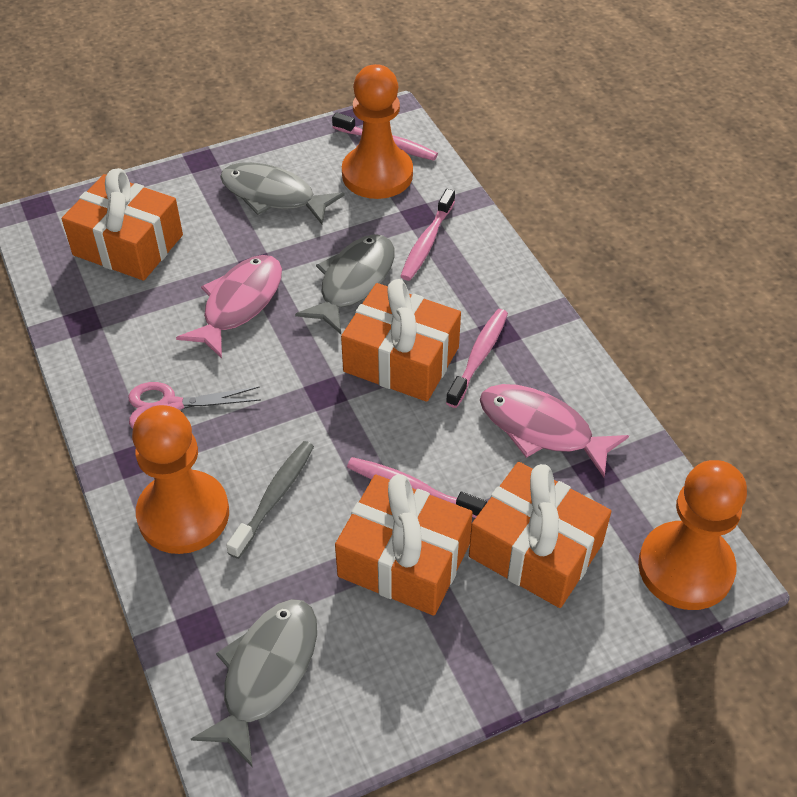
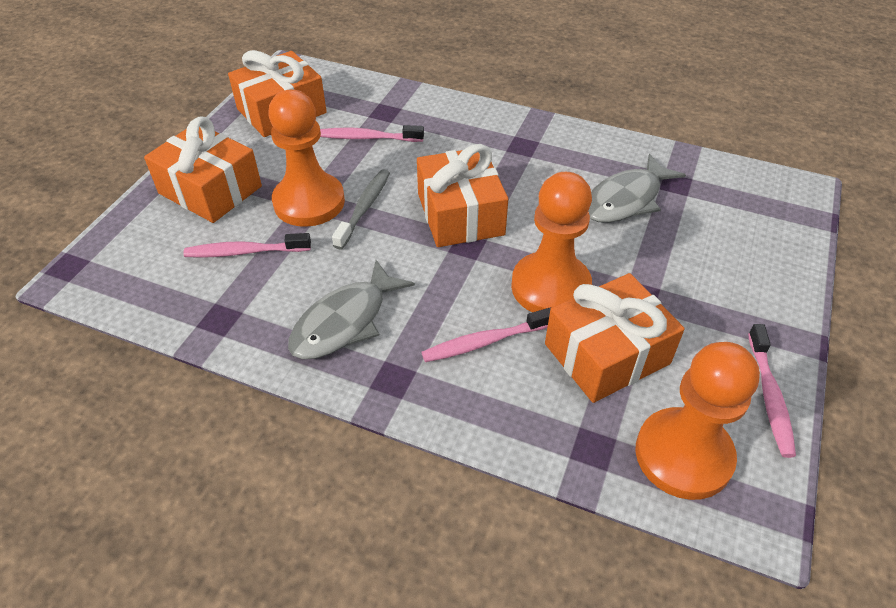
grey fish: [191,599,317,767] [220,162,345,224] [295,234,394,334] = 3 -> [288,260,415,359] [588,154,686,223] = 2
pink fish: [176,255,282,358] [480,384,629,477] = 2 -> none = 0
pink scissors: [128,382,261,429] = 1 -> none = 0

